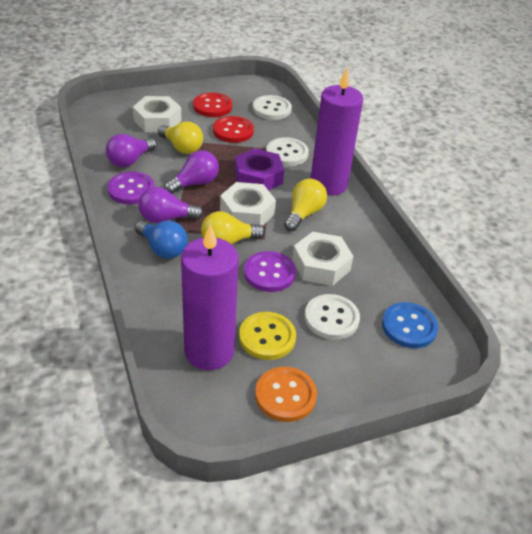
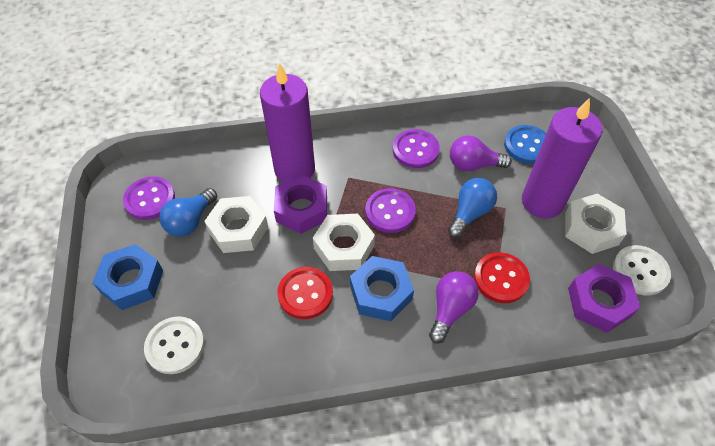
blue light bulb: [135,221,188,259] = 1 -> [159,188,217,237] [448,178,497,238] = 2
blue nut: none = 0 -> [92,244,163,310] [350,256,414,321] = 2
orange button: [255,367,317,422] = 1 -> none = 0
purple button: [107,172,155,204] [244,251,296,292] = 2 -> [123,176,175,220] [365,188,416,233] [393,129,440,168] = 3
purple light bulb: [106,134,157,167] [138,187,204,223] [164,150,219,194] = 3 -> [429,271,479,343] [450,135,512,171] = 2
purple nut: [235,148,284,191] = 1 -> [274,174,327,234] [568,264,640,333] = 2
white button: [253,95,292,120] [266,137,309,166] [305,294,360,340] = 3 -> [144,316,205,374] [613,245,671,296] = 2
yellow button: [239,312,296,360] = 1 -> none = 0
yellow light bulb: [158,121,203,154] [201,211,265,244] [284,179,327,231] = 3 -> none = 0

